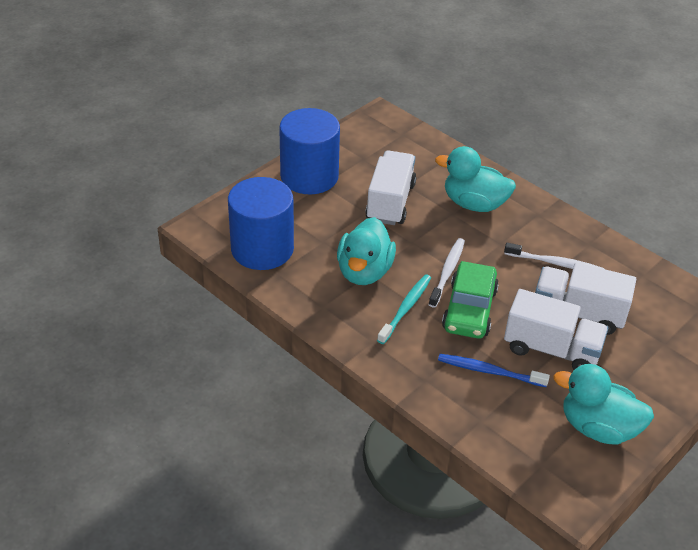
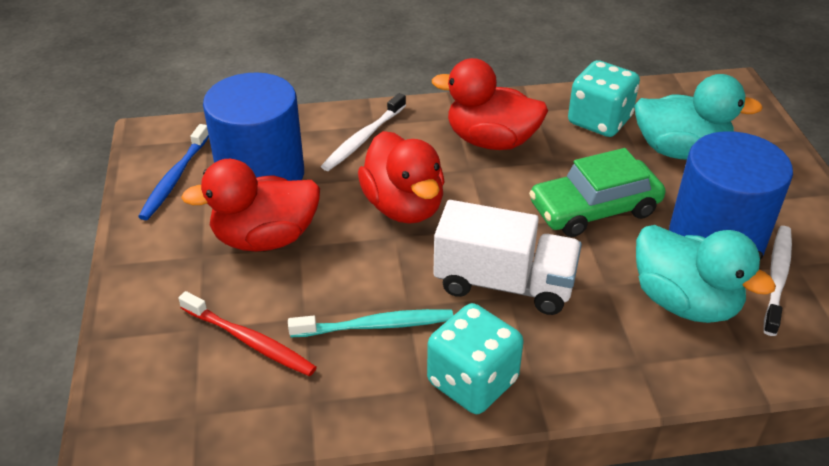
red duck: none = 0 -> [181,159,320,252] [358,131,445,224] [432,58,548,150] = 3
red toothbrush: none = 0 -> [178,291,317,376] = 1
turquoise dice: none = 0 -> [427,303,524,414] [568,60,640,137] = 2
turquoise duck: [337,217,396,285] [435,146,516,212] [553,364,654,445] = 3 -> [634,74,763,160] [636,225,776,323] = 2
white truck: [365,150,416,225] [504,289,608,370] [535,263,636,335] = 3 -> [433,200,582,315] = 1

